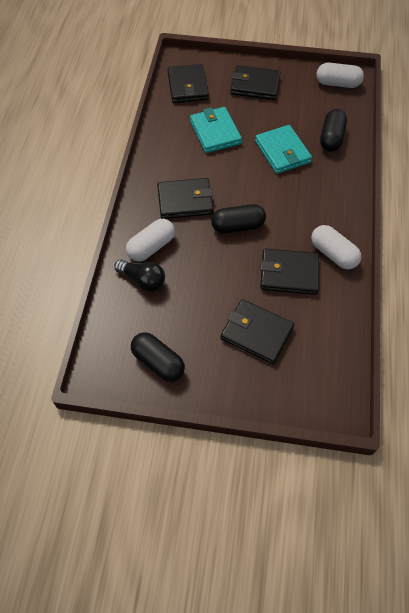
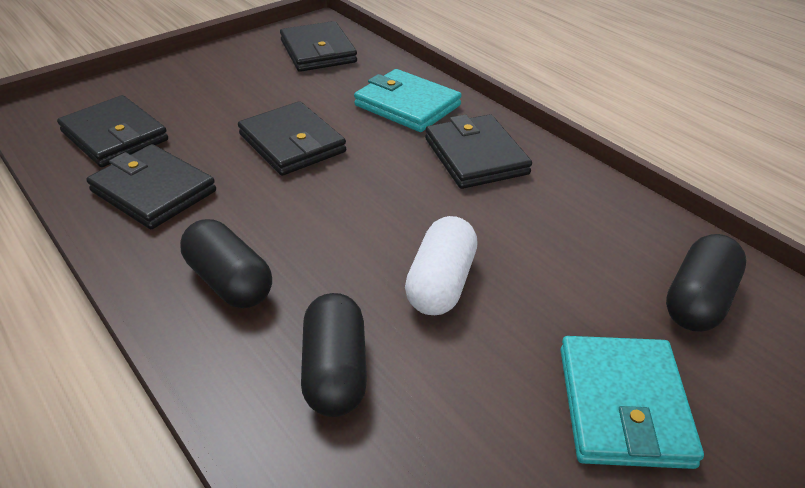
black light bulb: [114,259,165,292] = 1 -> none = 0
white capsule: [126,219,175,262] [311,225,362,270] [316,63,364,88] = 3 -> [405,216,478,315] = 1

